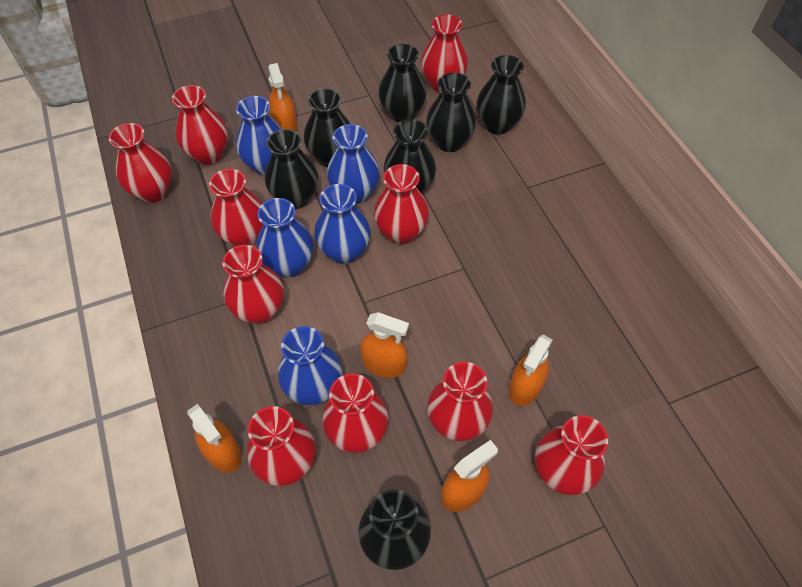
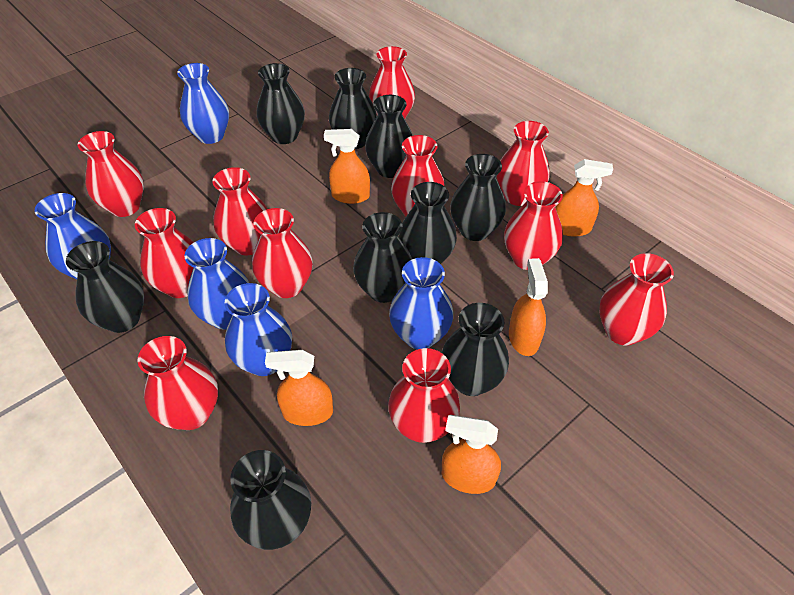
black vase: [265,129,318,209] [304,88,350,168] [358,489,431,570] [378,44,427,122] [384,119,436,194] [426,73,476,152] [477,55,526,135] = 7 -> [66,241,144,333] [230,450,311,550] [257,63,305,144] [329,68,377,149] [353,212,412,303] [365,95,413,178] [399,182,457,264] [442,303,509,396] [450,154,506,241] = 9
red vase: [109,123,172,203] [172,85,228,165] [209,169,263,247] [222,245,284,324] [247,406,316,486] [322,373,389,453] [374,164,429,244] [421,14,468,93] [427,362,493,441] [535,415,608,495] = 10 -> [78,131,144,217] [135,208,194,298] [138,336,218,430] [212,167,268,255] [252,208,313,298] [369,46,415,119] [388,348,460,443] [391,135,445,217] [497,121,550,206] [504,181,563,270] [599,253,674,346] = 11

